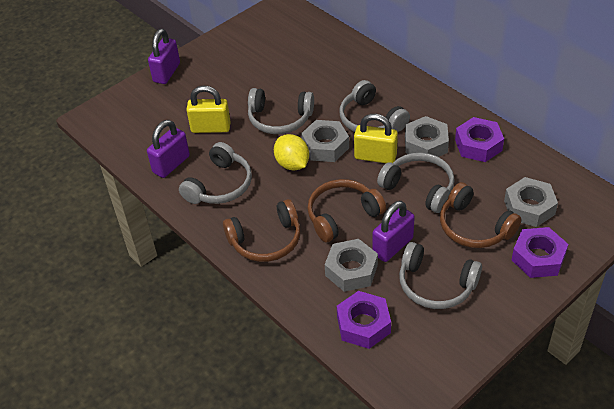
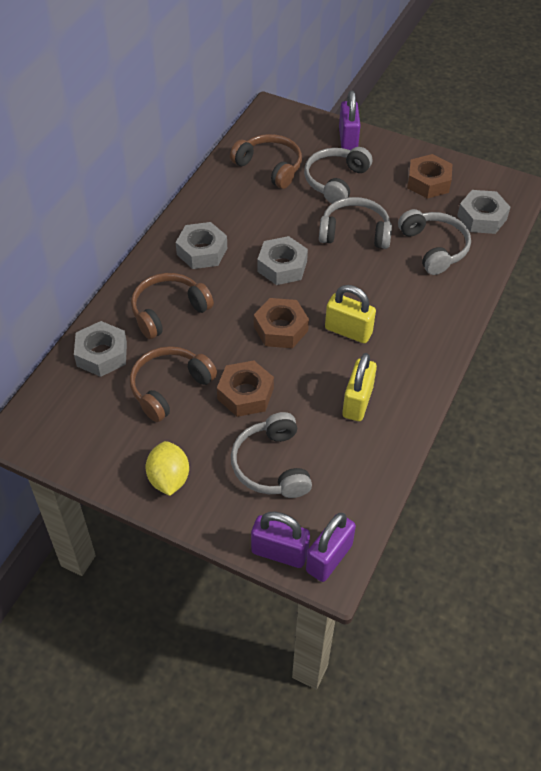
brown nut: none = 0 -> [217,360,274,417] [254,298,309,348] [407,154,453,199] = 3
grey headphones: [179,142,252,204] [248,88,314,134] [340,80,410,132] [377,153,455,213] [399,242,482,309] = 5 -> [231,412,312,498] [304,147,372,204] [319,197,392,249] [398,209,471,275] = 4
purple nut: [337,291,391,349] [455,117,504,162] [512,227,568,278] = 3 -> none = 0

